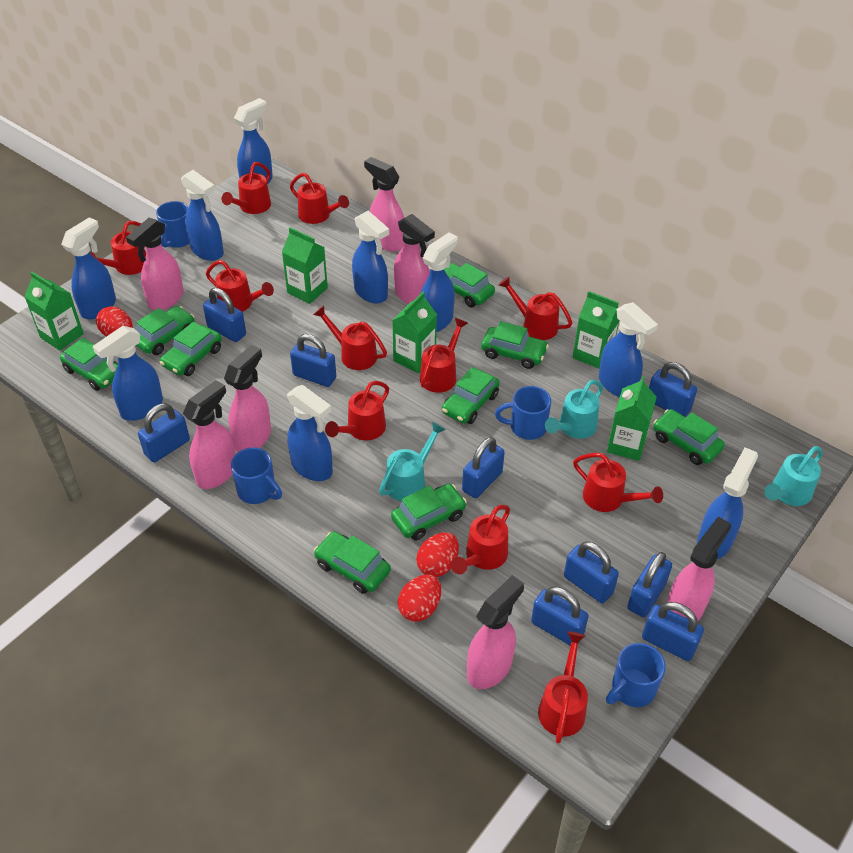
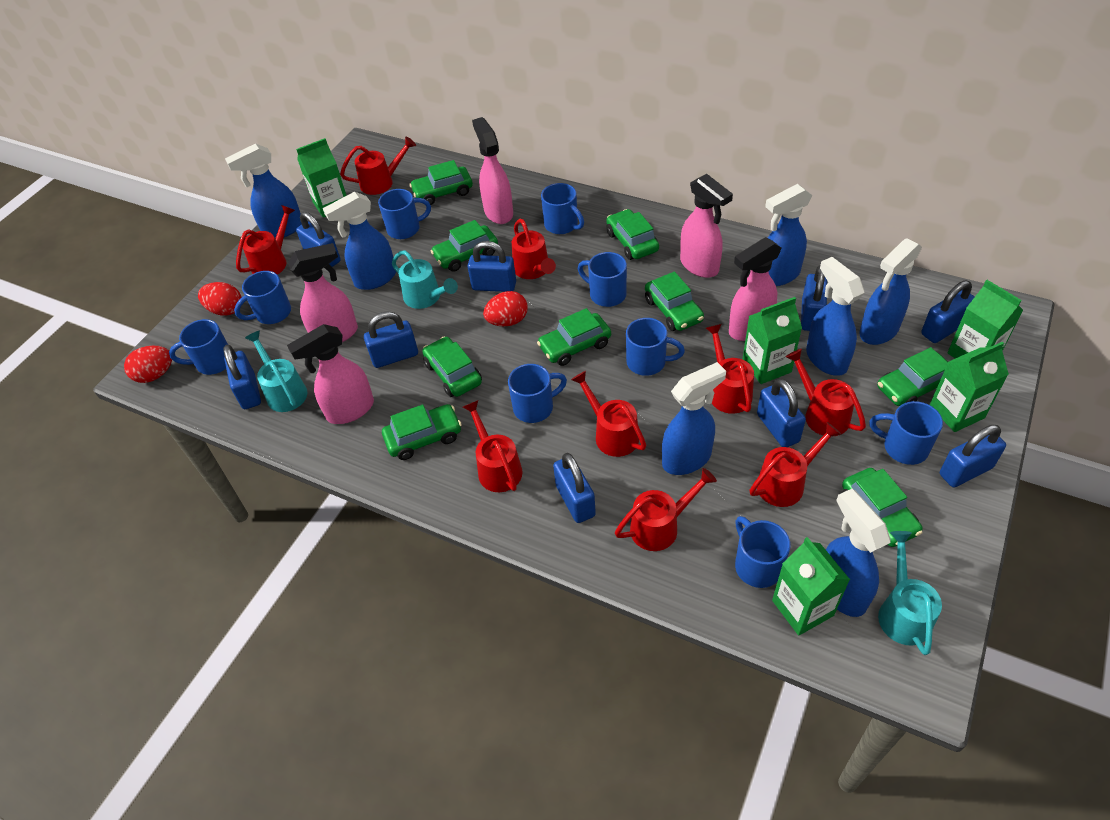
blue mug: [156,201,189,248] [231,447,282,504] [495,386,551,440] [606,643,666,707] = 4 -> [169,319,228,375] [234,271,291,324] [378,189,431,239] [508,364,567,423] [541,183,584,234] [578,252,627,307] [626,318,685,376] [735,516,791,588] [869,401,943,465] = 9
blue spray bottle: [61,217,116,319] [93,326,163,421] [181,170,224,261] [234,98,273,185] [287,385,333,481] [352,211,389,303] [420,233,458,332] [599,302,658,397] [697,447,758,559] = 9 -> [225,144,302,238] [323,192,396,290] [662,362,726,475] [765,184,812,286] [806,257,864,376] [826,489,891,617] [860,238,922,345] = 7
pink spray bottle: [126,218,184,310] [183,380,236,489] [224,345,271,452] [364,157,405,252] [394,214,435,304] [467,575,524,689] [667,517,731,621] = 7 -> [287,324,374,424] [288,243,358,342] [472,117,513,224] [680,174,733,278] [729,237,782,341] = 5
red watering can: [90,221,146,275] [206,260,274,312] [221,162,271,214] [290,173,349,224] [313,306,387,370] [325,381,389,440] [420,318,468,393] [451,505,510,574] [499,277,572,340] [538,631,588,744] [573,453,663,512] = 11 -> [236,205,295,275] [340,137,416,195] [463,400,523,492] [512,219,556,279] [571,371,646,457] [615,468,717,551] [706,324,754,414] [749,422,842,507] [786,349,866,437] = 9

